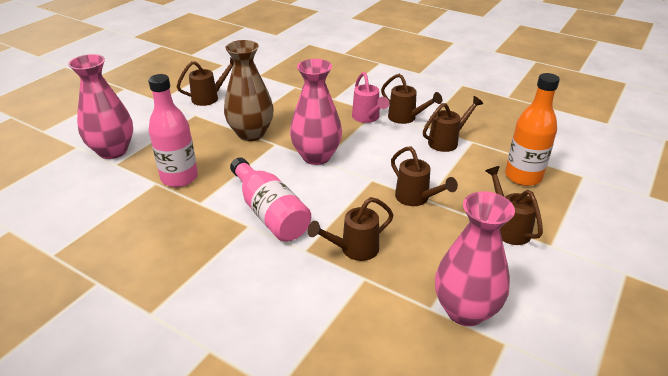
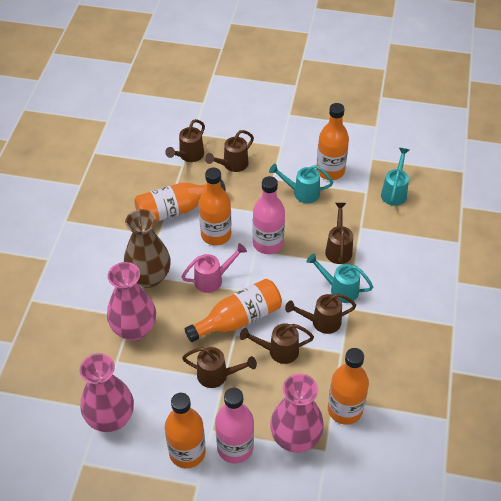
orange bottle: [505,73,560,186] = 1 -> [134,179,226,222] [165,393,206,468] [185,279,282,342] [199,168,231,245] [316,103,349,180] [328,348,369,425] = 6
turquoise watering can: none = 0 -> [269,164,333,203] [307,253,373,303] [381,148,409,206] = 3

